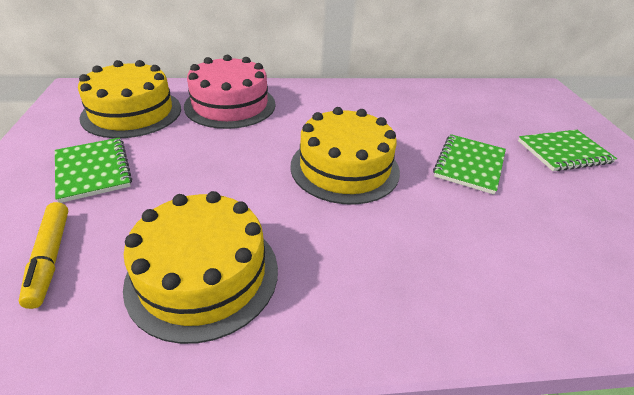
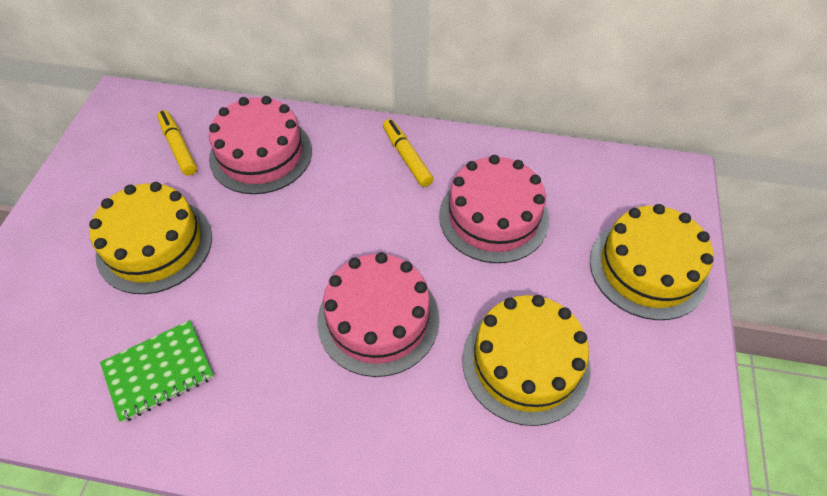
green notebook: [55,138,132,203] [433,134,506,195] [518,130,617,171] = 3 -> [100,320,214,423] = 1
pink cake: [184,55,276,129] = 1 -> [209,96,312,194] [317,252,440,377] [439,155,549,263] = 3
yellow marker: [19,202,68,309] = 1 -> [157,110,197,176] [383,119,434,187] = 2

